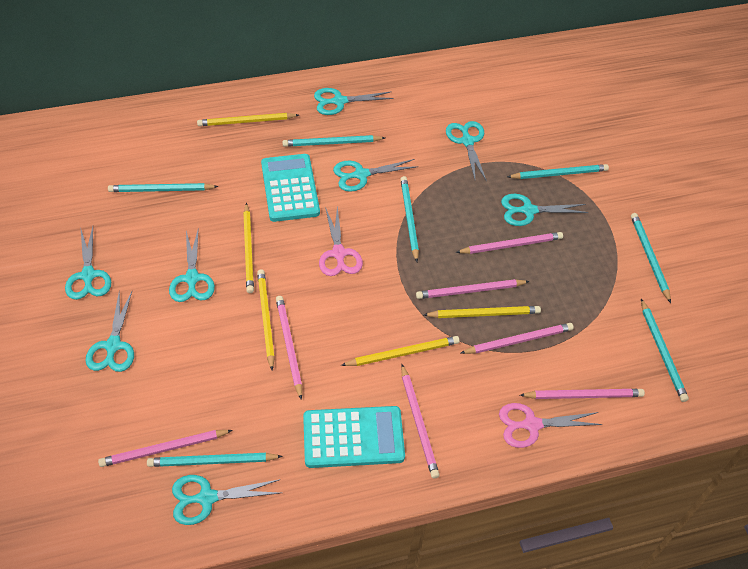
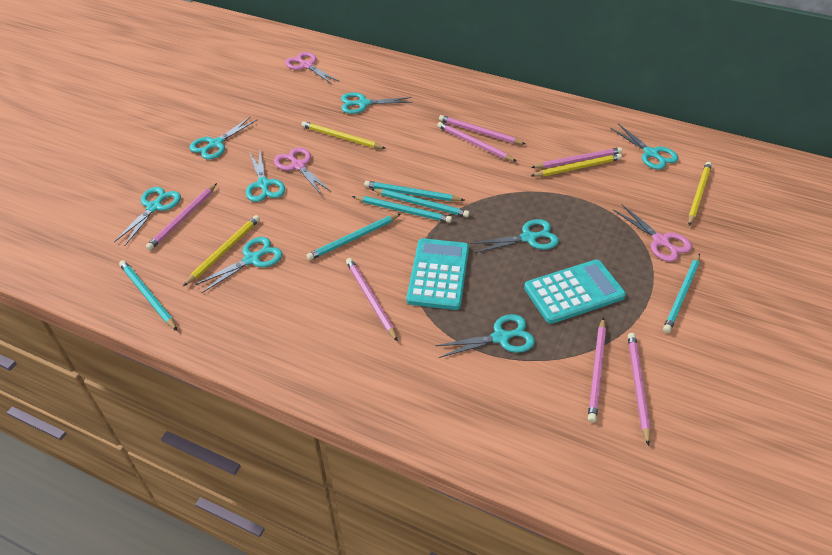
pink scissors: [319,206,363,276] [499,403,602,448] = 2 -> [274,147,331,196] [285,52,340,85] [613,204,692,262] = 3
turquoise pencil: [108,183,219,192] [147,453,283,467] [282,135,385,147] [400,176,419,262] [507,164,609,179] [631,213,671,303] [641,299,689,402] = 7 -> [119,260,178,331] [306,214,401,260] [352,196,452,223] [364,181,464,201] [371,189,470,217] [663,254,700,333] = 6
yellow pencil: [197,113,299,126] [243,203,254,293] [257,270,275,371] [341,336,460,366] [424,306,541,318] = 5 -> [183,215,260,286] [301,121,386,149] [531,153,622,177] [688,162,712,226] = 4

